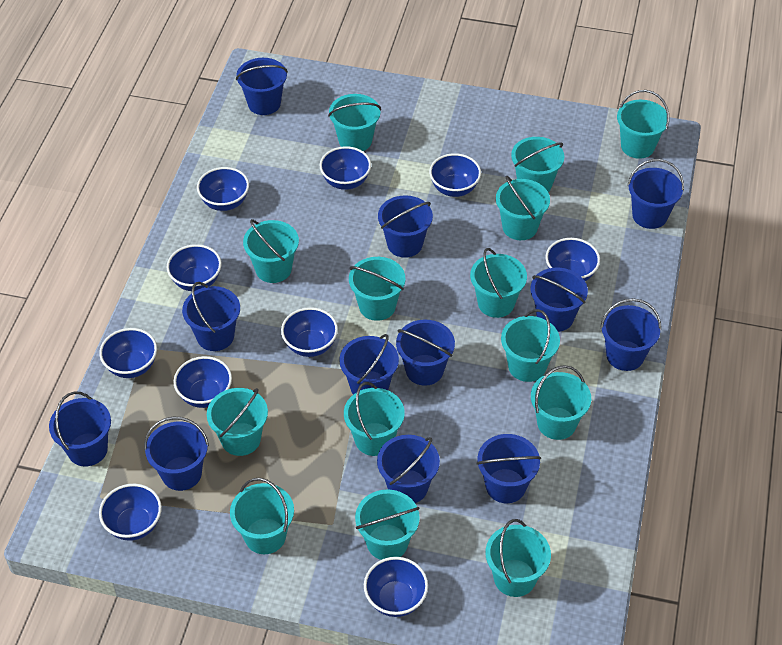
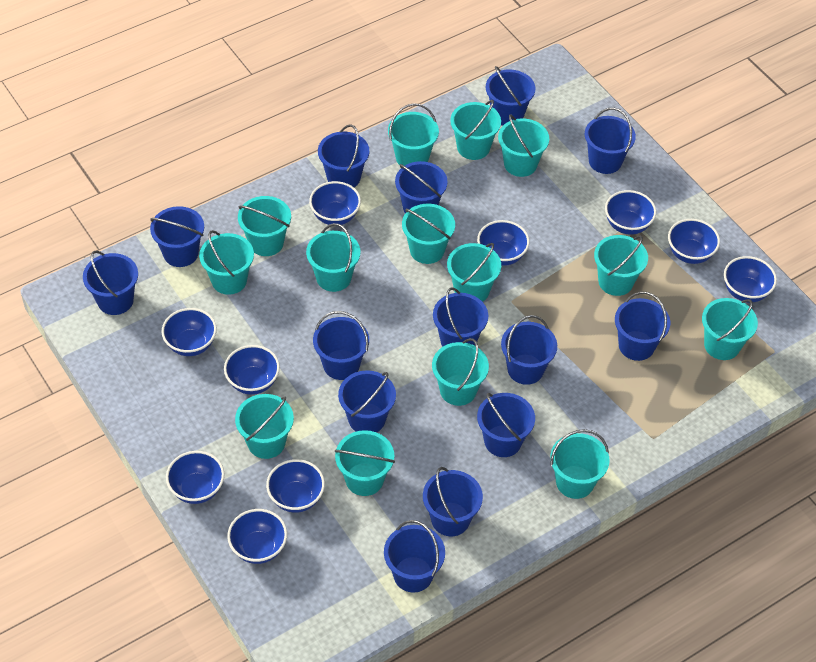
blue bucket: [49,391,111,467] [144,417,209,491] [182,282,240,351] [236,58,288,115] [339,334,399,395] [377,435,440,503] [378,195,433,258] [396,320,455,386] [476,434,541,503] [530,267,588,332] [600,298,661,371] [628,159,684,229] = 12 -> [83,250,138,315] [150,206,204,267] [313,311,369,380] [318,124,369,187] [338,370,396,432] [384,520,445,593] [395,161,448,213] [423,467,483,536] [433,287,488,347] [477,393,535,457] [486,66,535,126] [501,315,557,385] [585,108,636,174] [615,292,670,361] = 14

